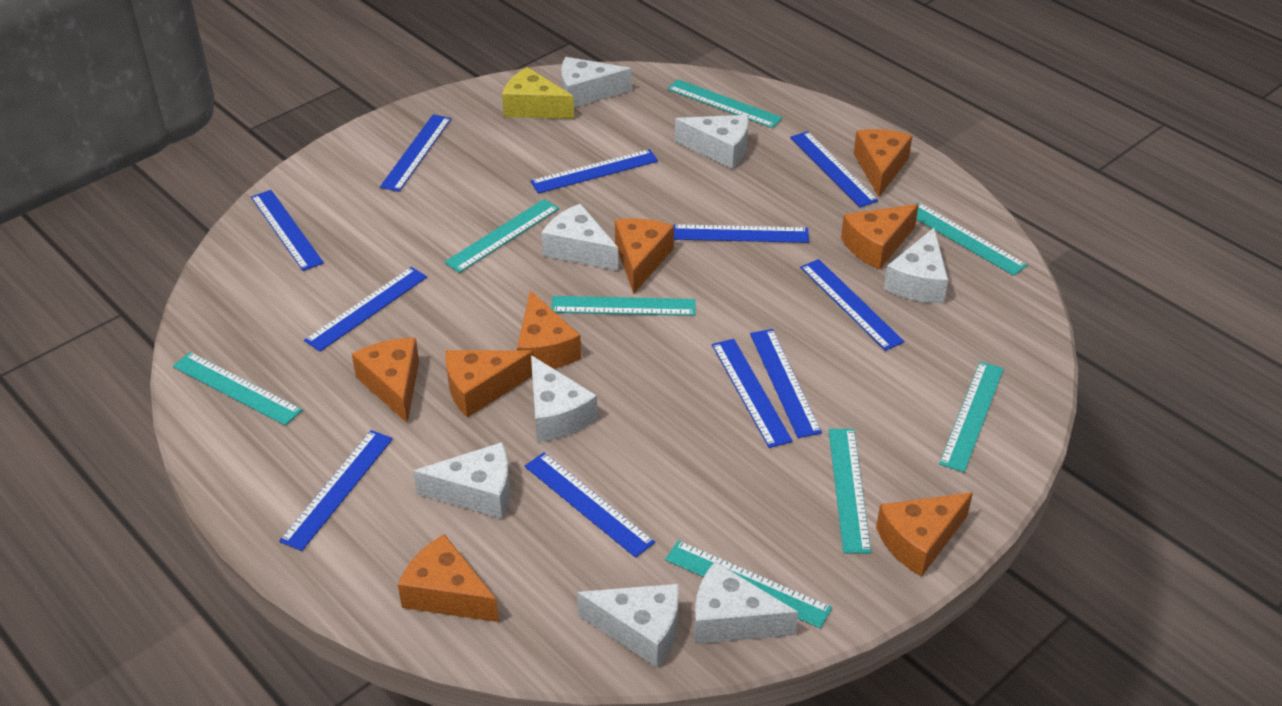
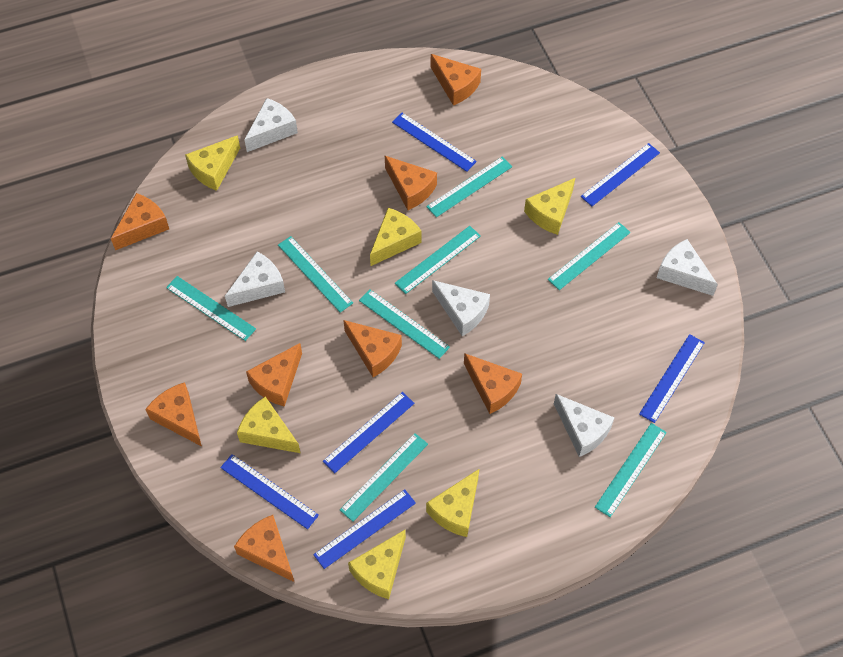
blue ruler: [251,190,324,271] [279,430,393,551] [304,267,427,352] [380,114,452,192] [525,452,655,558] [530,149,658,194] [673,224,809,243] [712,339,793,448] [750,329,822,438] [790,131,878,208] [800,259,905,351] = 11 -> [220,454,319,529] [313,490,416,569] [323,392,415,473] [392,113,477,172] [581,143,660,206] [639,334,705,423] = 6
white cheese: [413,442,510,519] [531,355,598,442] [542,203,618,271] [561,57,632,107] [577,584,679,668] [675,115,749,169] [694,561,798,644] [884,228,948,303] = 8 -> [225,251,285,307] [244,98,298,152] [432,280,490,336] [554,394,614,457] [657,239,718,296] = 5
yellow cheese: [502,67,574,119] = 1 -> [185,135,240,191] [237,396,301,453] [348,530,406,599] [370,208,422,266] [426,469,479,537] [524,178,575,235] = 6

